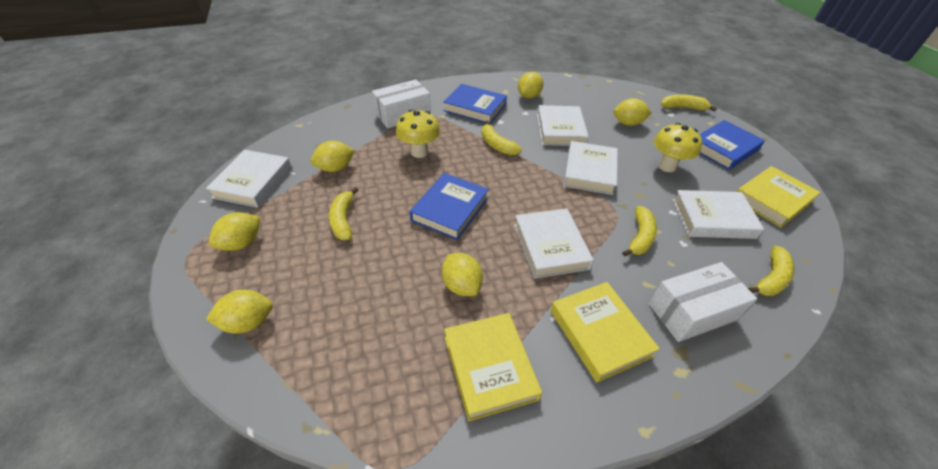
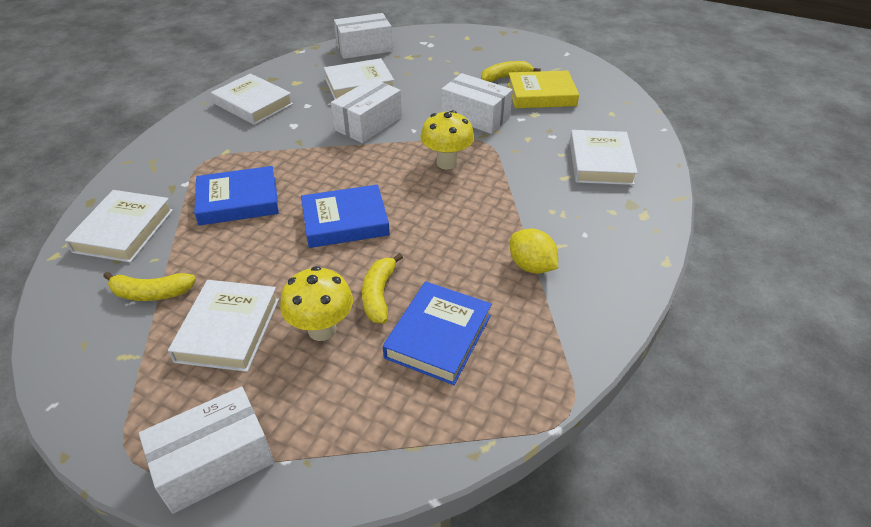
white box: [372,80,431,128] [649,262,757,342] = 2 -> [139,387,274,514] [331,78,402,143] [334,13,393,59] [441,73,513,134] = 4
yellow banana: [329,187,358,240] [481,121,522,155] [622,206,657,257] [661,94,717,112] [748,246,794,296] = 5 -> [103,272,196,301] [362,253,403,324] [481,61,541,82] = 3
yellow book: [444,313,542,421] [551,282,660,383] [737,166,821,228] = 3 -> [508,70,579,108] = 1
yellow lemon: [206,290,273,333] [209,212,261,251] [311,141,355,172] [442,253,483,296] [518,72,543,98] [613,98,652,126] = 6 -> [510,228,558,274] = 1

